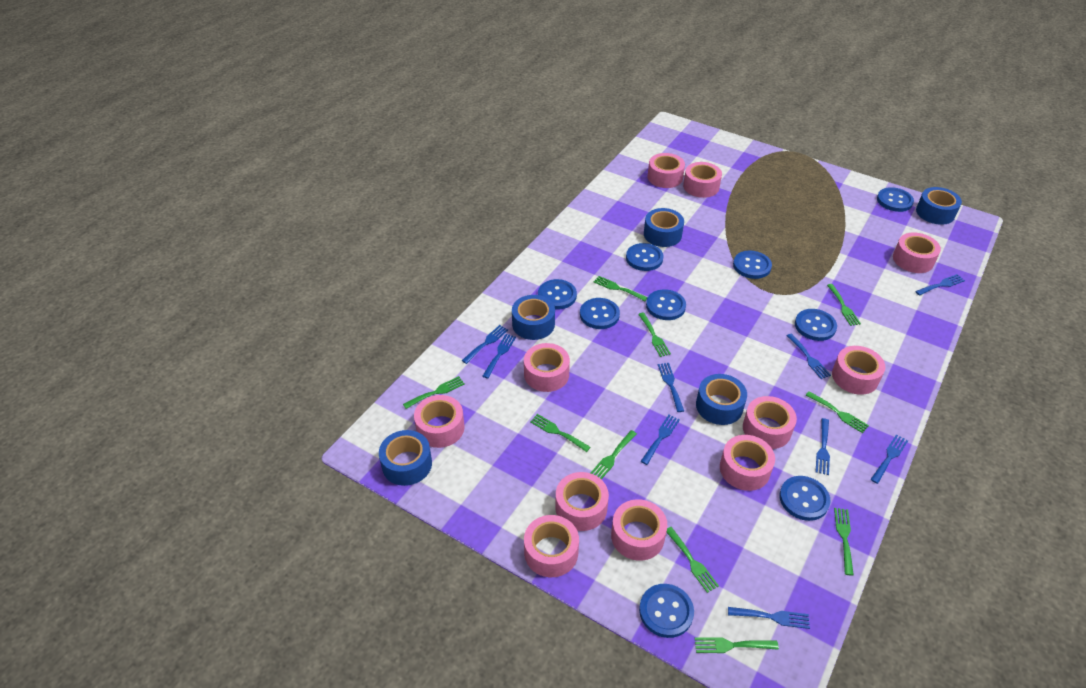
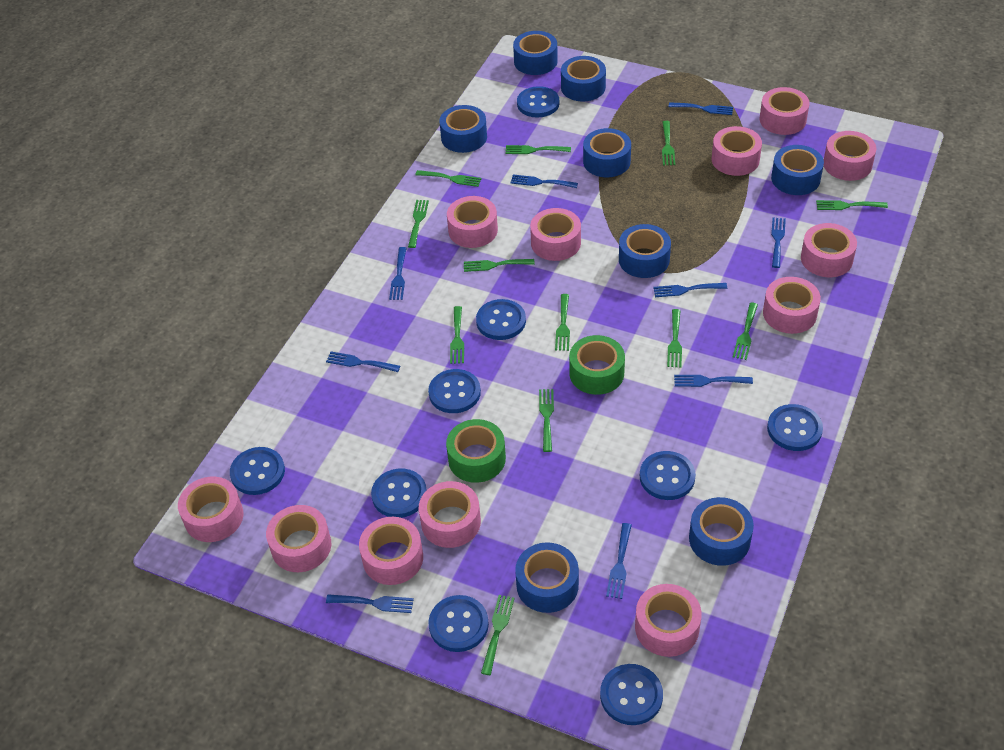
blue tape: [379,430,432,486] [512,295,555,340] [644,208,684,247] [696,374,747,425] [916,187,962,225] = 5 -> [439,105,487,153] [513,31,558,75] [515,542,579,613] [561,56,606,101] [583,128,631,177] [619,224,671,278] [689,497,754,566] [771,145,824,195] = 8
green fork: [403,376,465,409] [530,414,590,452] [591,430,637,479] [594,276,648,301] [638,313,671,357] [666,527,719,593] [695,637,779,653] [806,391,869,433] [827,284,861,326] [834,508,854,576] = 10 -> [408,200,429,248] [415,170,482,187] [450,306,464,364] [464,259,535,272] [481,595,515,675] [505,145,571,154] [539,389,554,452] [555,294,570,351] [662,121,675,165] [667,309,682,368] [733,303,758,360] [816,200,888,210] = 12
green tape: none = 0 -> [446,419,506,483] [569,335,625,395] = 2
pink tape: [414,395,465,448] [524,343,570,392] [524,515,579,577] [555,472,609,531] [611,499,667,561] [647,153,685,188] [683,162,722,198] [720,435,775,491] [743,396,797,449] [832,346,885,395] [893,233,941,273] = 11 -> [178,477,244,542] [266,505,331,572] [359,517,423,585] [419,481,481,548] [447,196,498,248] [530,208,581,261] [635,584,701,657] [712,126,762,176] [760,87,810,135] [763,277,821,334] [801,223,857,277] [824,131,876,181] = 12

